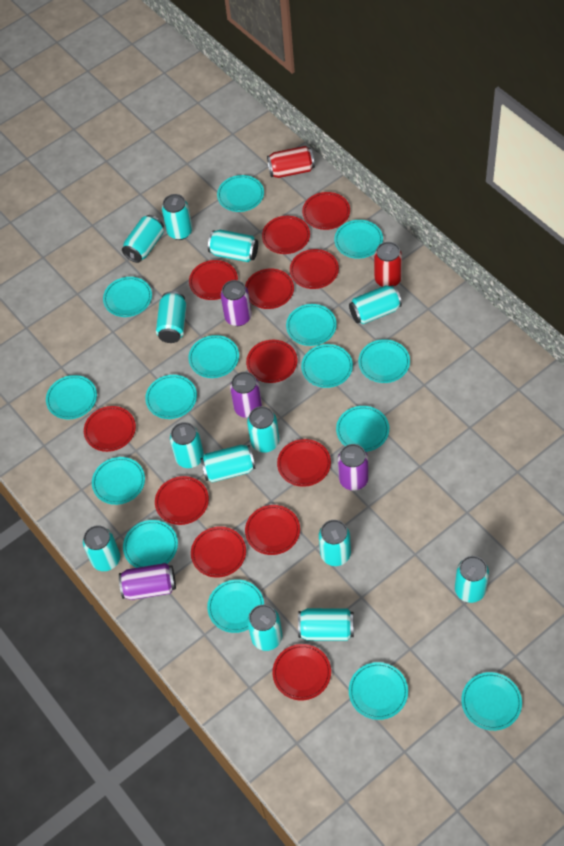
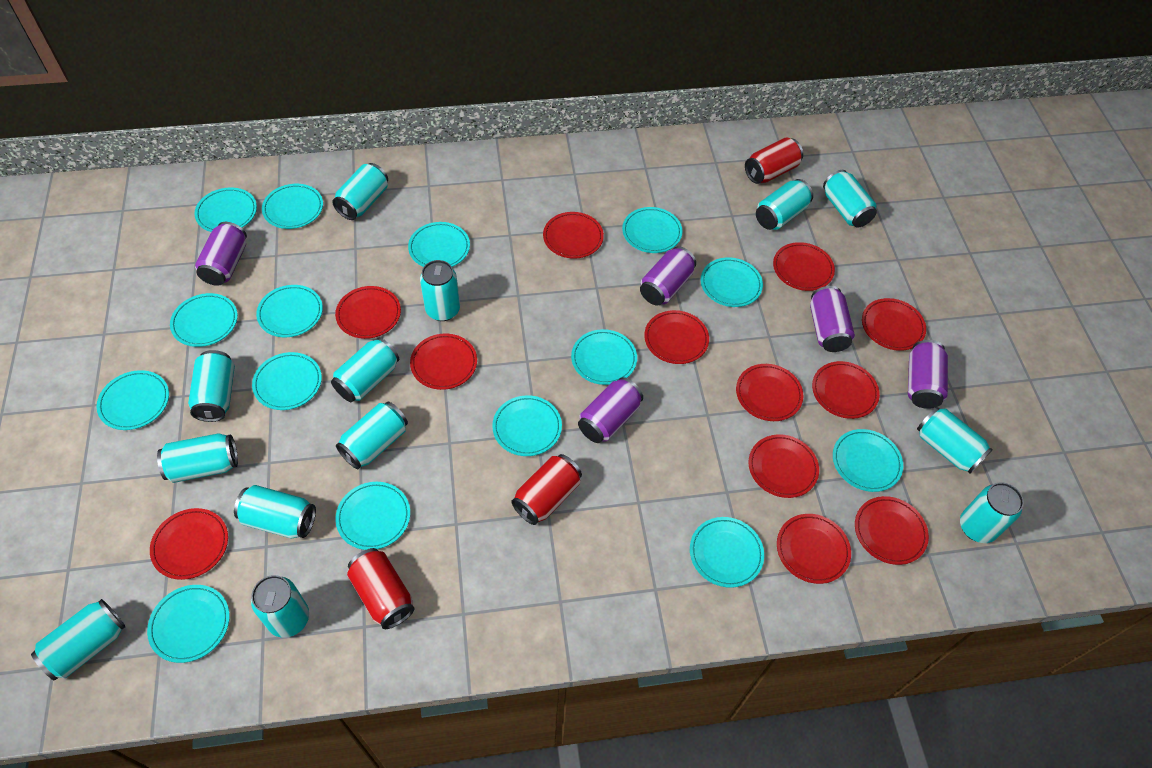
purple can: [119,563,176,600] [221,280,252,326] [230,372,262,418] [338,444,369,491] = 4 -> [195,222,247,286] [578,377,643,443] [640,246,696,305] [810,286,855,352] [908,340,948,409] = 5
red can: [267,146,315,178] [374,242,402,287] = 2 -> [347,548,415,629] [511,454,582,525] [745,138,803,184] = 3

